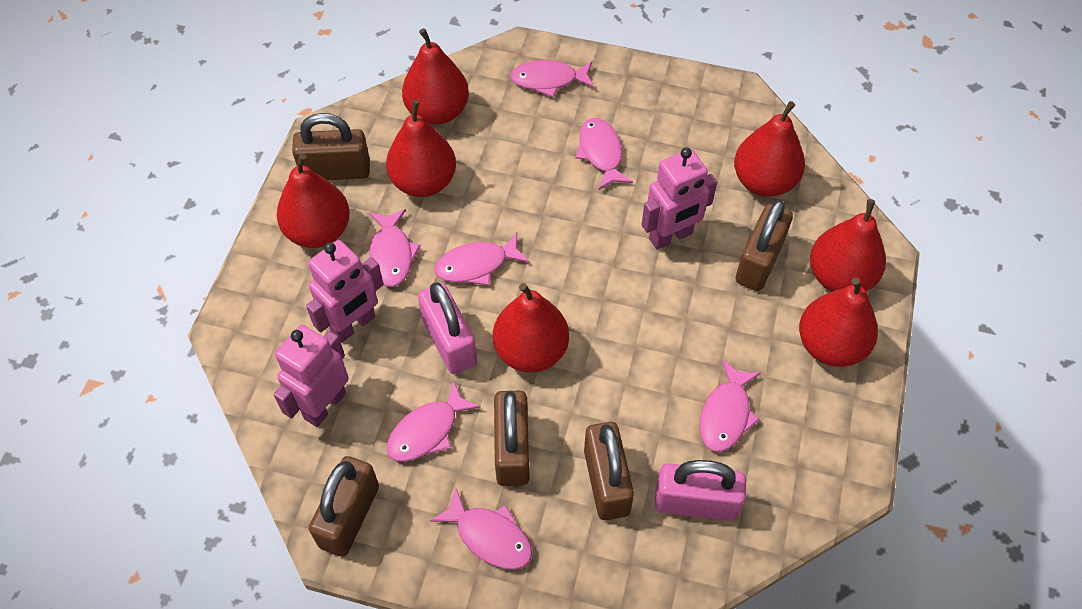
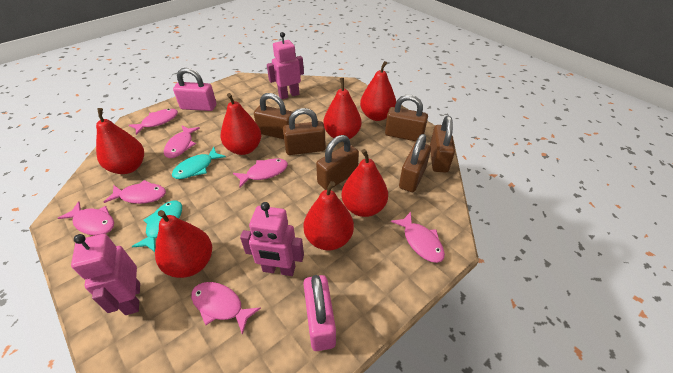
brown padlock: [292,113,370,180] [309,456,379,557] [494,391,529,486] [584,422,634,520] [736,200,793,291] = 5 -> [254,93,292,139] [283,108,326,155] [316,135,359,190] [385,95,428,141] [399,134,431,192] [430,116,455,173] = 6
turquoise fish: none = 0 -> [131,201,182,252] [172,147,226,179] = 2

